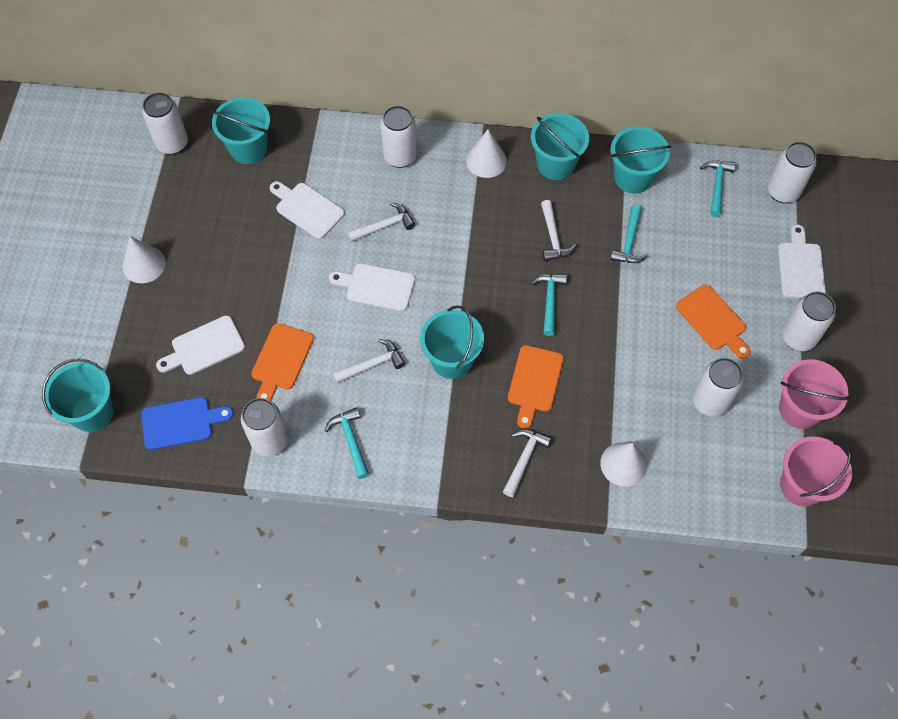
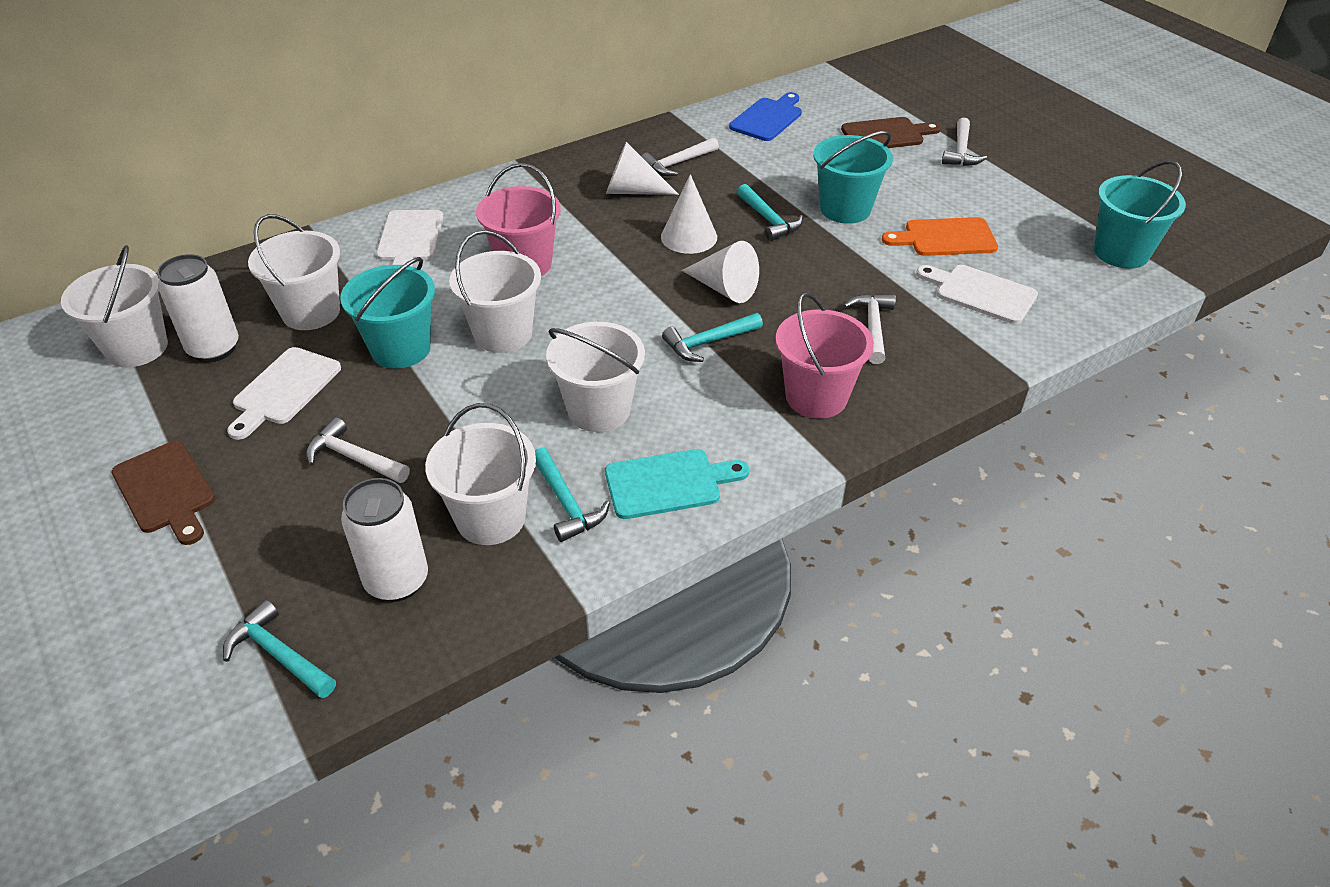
brown cutting board: none = 0 -> [111,441,215,545] [841,117,941,148] = 2
orange cutting board: [251,323,314,401] [508,345,564,429] [676,285,750,359] = 3 -> [882,217,998,256] = 1
turquoise bucket: [42,358,114,432] [211,97,270,164] [420,305,484,379] [531,113,589,180] [610,126,671,194] = 5 -> [340,257,435,369] [813,131,893,224] [1094,160,1186,269] = 3
turquoise cutting board: none = 0 -> [605,449,749,519] = 1
white bucket: none = 0 -> [61,245,168,368] [248,214,340,330] [425,403,536,545] [449,230,541,353] [546,322,645,432] = 5
white can: [142,92,188,155] [241,398,288,456] [380,106,417,168] [693,358,743,417] [767,142,817,203] [782,291,836,351] = 6 -> [157,254,239,362] [341,478,428,602] = 2
white cutting board: [156,315,245,375] [270,181,345,239] [329,263,415,311] [778,224,826,298] = 4 -> [227,347,341,440] [376,210,444,266] [916,265,1038,324] = 3

